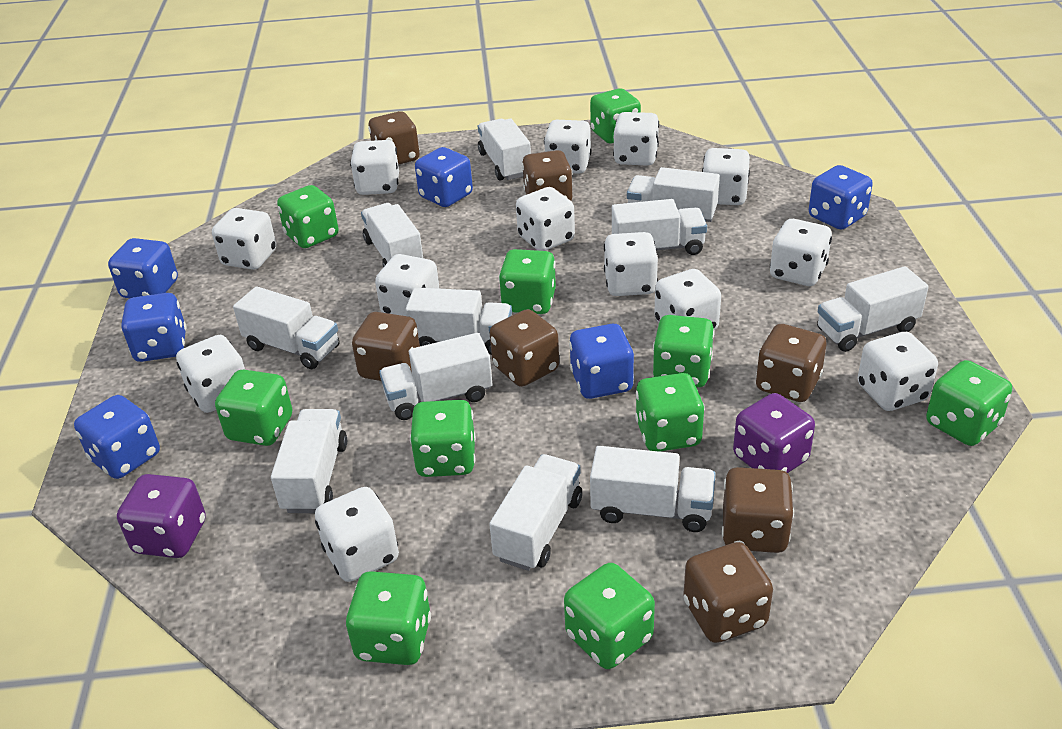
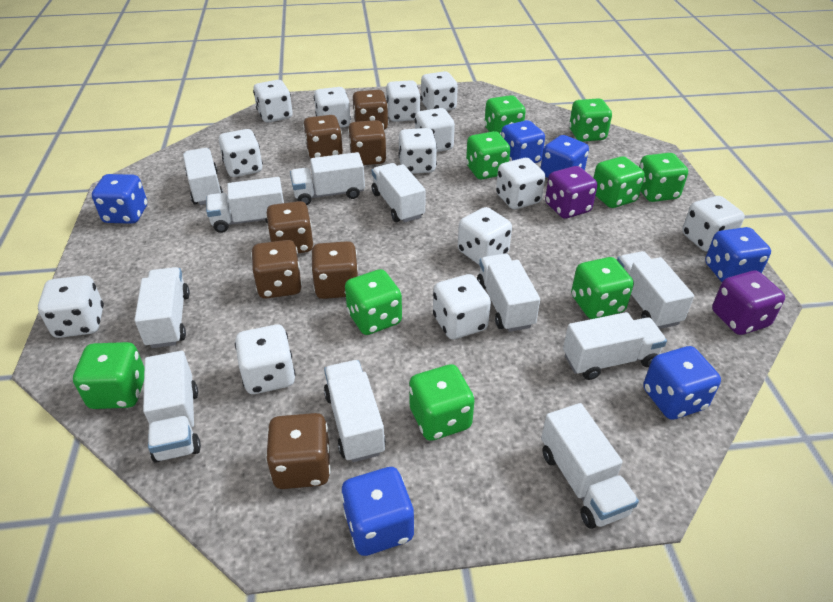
green dice: [215,370,292,446] [277,185,339,248] [346,571,431,665] [410,400,476,477] [499,249,556,314] [564,563,655,669] [590,88,641,143] [635,373,705,452] [653,315,715,387] [926,360,1012,446] = 10 -> [73,342,144,409] [345,269,402,335] [409,364,475,441] [466,131,510,179] [484,95,526,135] [569,98,612,142] [571,257,634,319] [594,156,645,208] [639,153,688,202] = 9

